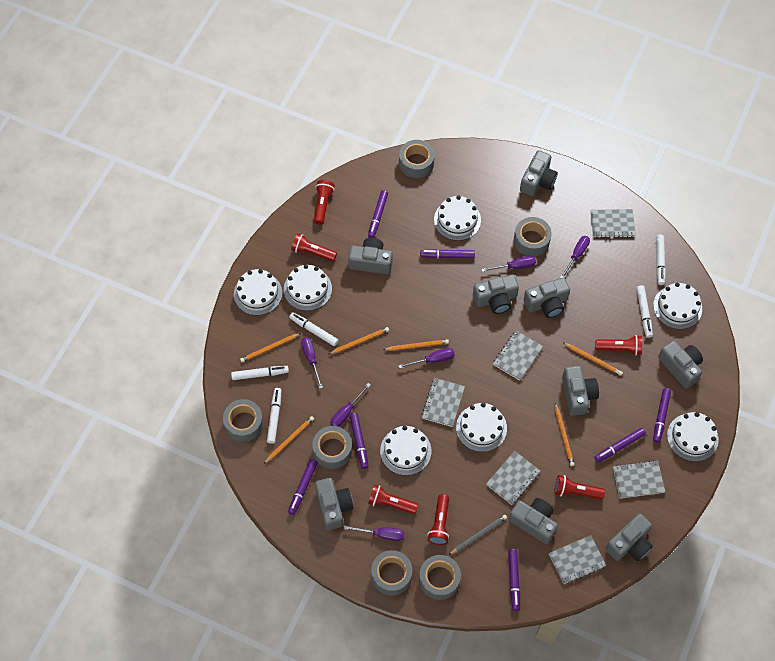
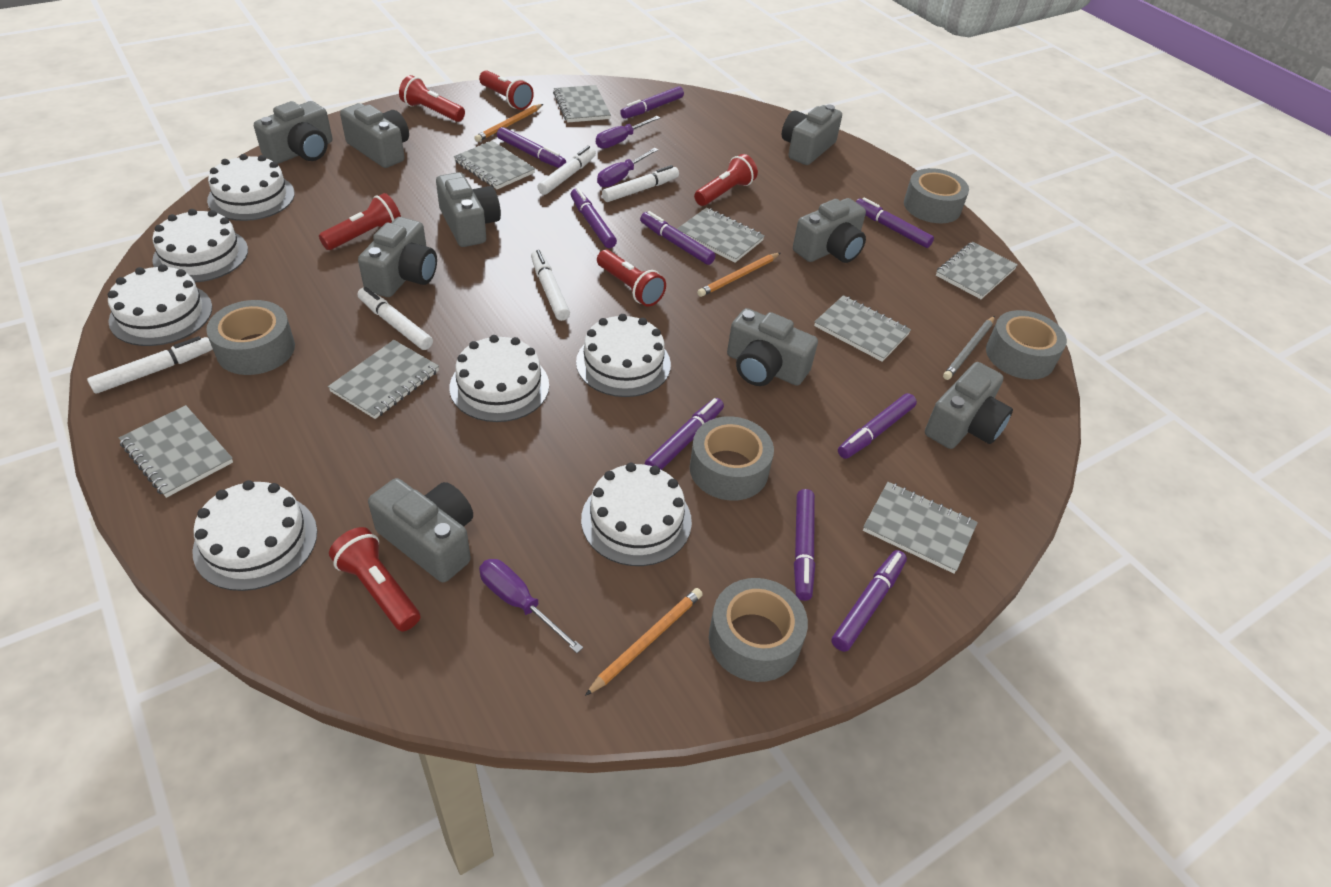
grey notebook: [422,378,465,427] [486,451,540,505] [493,331,543,381] [549,535,607,584] [591,209,636,238] [613,460,665,498] = 6 -> [119,405,233,498] [328,340,439,419] [454,141,535,189] [553,85,611,122] [677,207,765,263] [814,295,911,362] [863,482,978,574] [936,242,1018,299] = 8
grey tape: [223,399,263,442] [312,426,352,469] [371,550,412,595] [399,140,435,178] [419,555,461,600] [514,217,552,257] = 6 -> [206,300,295,375] [690,416,774,500] [709,578,808,682] [904,168,969,223] [986,310,1067,380] = 5
orange pencil: [240,333,301,362] [264,416,314,464] [329,327,389,354] [383,339,449,351] [555,403,575,466] [563,343,623,376] = 6 -> [474,104,543,142] [585,588,703,696] [697,253,780,297] = 3
purple marker: [288,459,318,515] [349,413,369,469] [368,190,388,238] [420,249,475,258] [508,549,520,611] [594,428,646,462] [653,388,671,443] = 7 -> [497,127,566,168] [571,188,617,248] [620,86,684,119] [640,211,715,265] [644,398,724,470] [794,489,815,601] [831,550,907,652] [838,393,917,459] [856,197,934,248] = 9
purple screwdriver: [301,337,323,389] [330,383,370,427] [344,526,404,541] [398,348,454,369] [481,256,536,272] [560,236,590,278] = 6 -> [479,559,583,653] [596,116,660,149] [597,148,658,188] = 3

